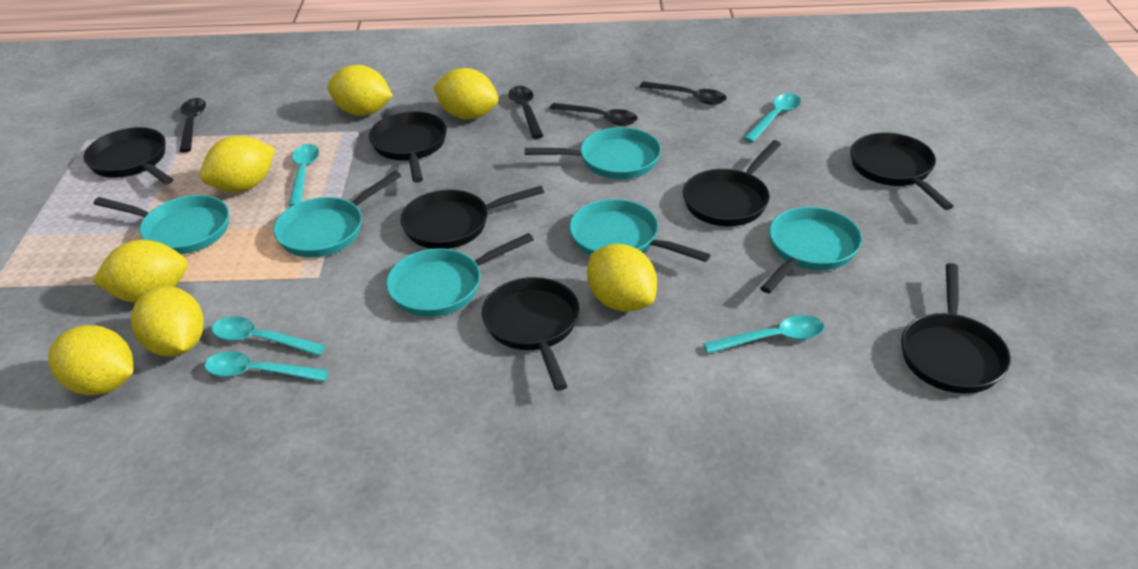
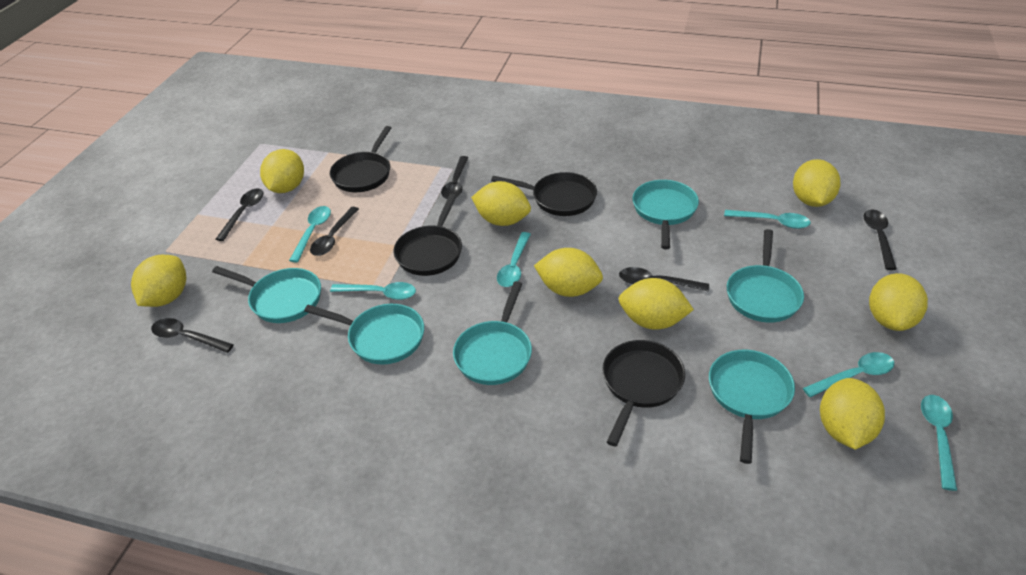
black pan: [84,127,173,184] [369,111,447,183] [401,186,544,249] [482,277,579,391] [683,140,781,226] [850,132,954,210] [901,263,1011,394] = 7 -> [330,126,391,192] [393,194,462,276] [491,172,597,216] [602,340,685,446] = 4
black spoon: [179,98,206,153] [508,86,543,139] [550,103,638,126] [640,81,727,105] = 4 -> [151,318,234,353] [216,189,264,241] [310,207,359,256] [441,156,469,199] [619,267,709,292] [863,209,897,270] = 6
turquoise spoon: [205,351,329,382] [212,317,326,356] [289,144,319,207] [703,315,825,354] [744,93,801,143] = 5 -> [289,206,331,263] [330,282,416,300] [497,232,531,287] [724,210,811,229] [803,352,895,397] [921,395,957,491] = 6
yellow lemon: [48,325,133,395] [92,240,188,303] [131,286,204,357] [200,136,275,192] [327,65,393,116] [433,68,498,120] [587,244,657,312] = 7 -> [131,255,186,307] [260,149,304,193] [471,181,531,226] [534,248,603,297] [619,278,694,330] [793,159,841,207] [820,378,885,450] [869,273,928,331] = 8

